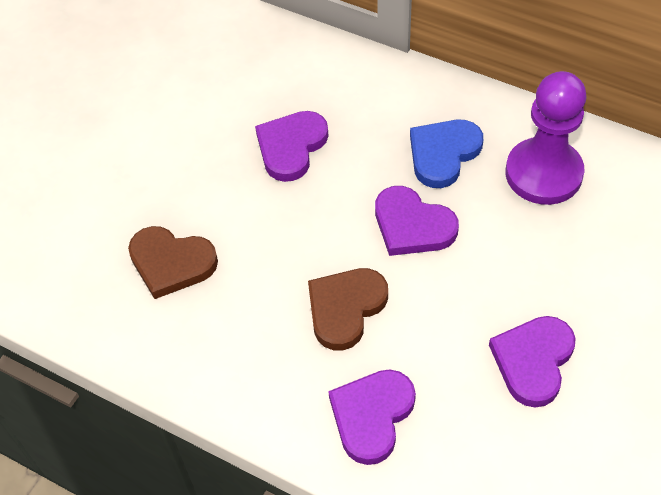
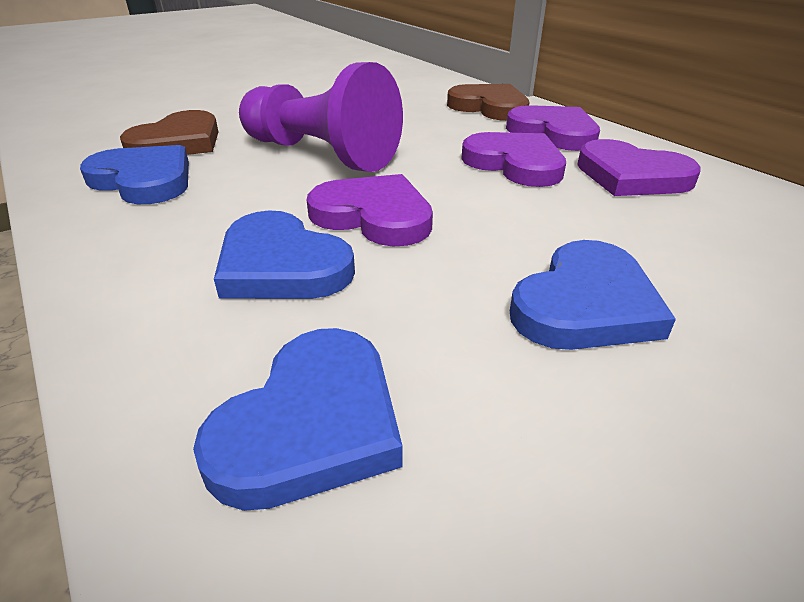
blue heart: [410,120,483,188] = 1 -> [80,145,189,204] [193,328,403,511] [214,210,355,299] [510,240,676,350] = 4

